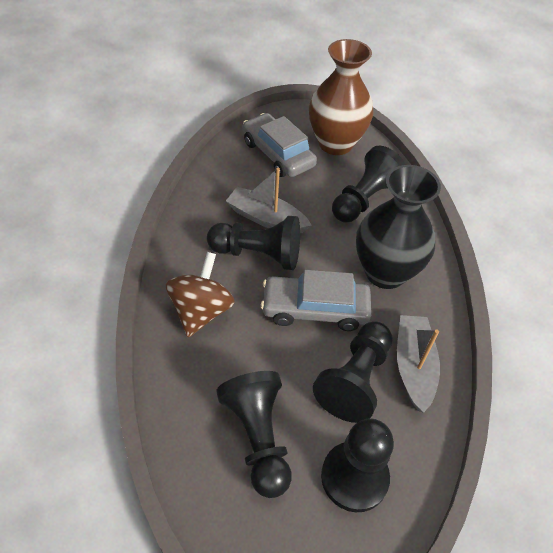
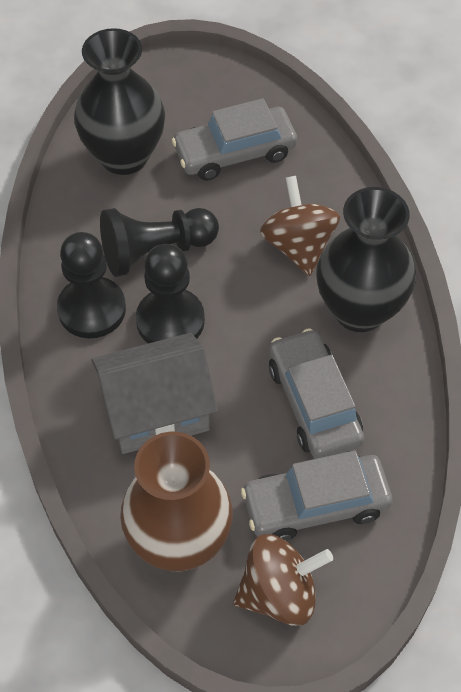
black pawn: [207,216,300,270] [216,371,292,498] [313,322,392,423] [321,418,394,512] [332,145,406,223] = 5 -> [57,232,126,338] [100,208,219,277] [136,244,205,344] = 3
black vase: [356,165,441,289] = 1 -> [74,28,165,175] [316,187,416,332] = 2
brown spinning top: [166,252,235,337] = 1 -> [233,534,333,626] [260,176,340,276] = 2
grey boat: [226,168,312,233] [397,315,440,413] = 2 -> none = 0
grey car: [243,113,317,177] [261,269,371,331] = 2 -> [172,98,297,181] [241,451,393,541] [269,328,364,459] = 3
grey house: none = 0 -> [91,333,218,454] = 1

